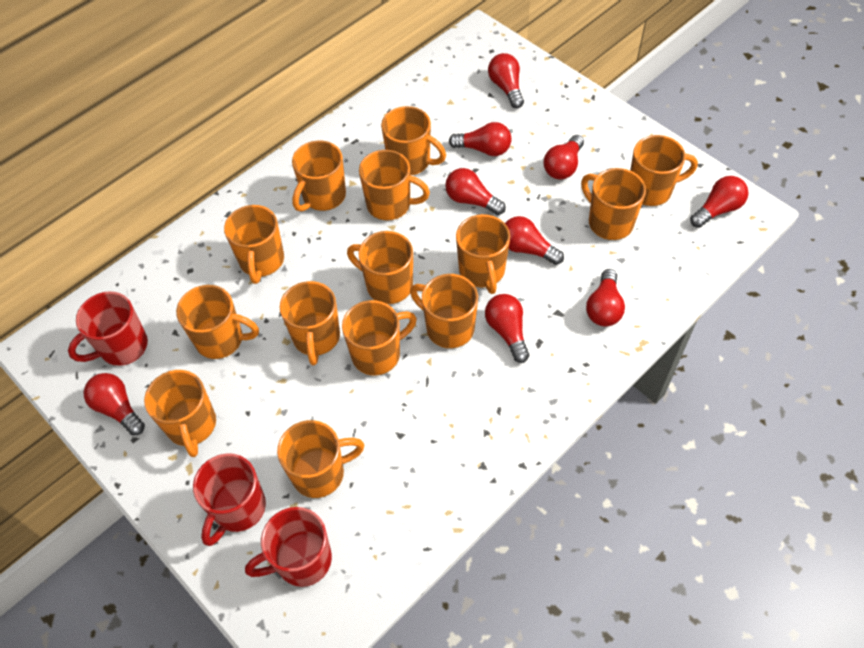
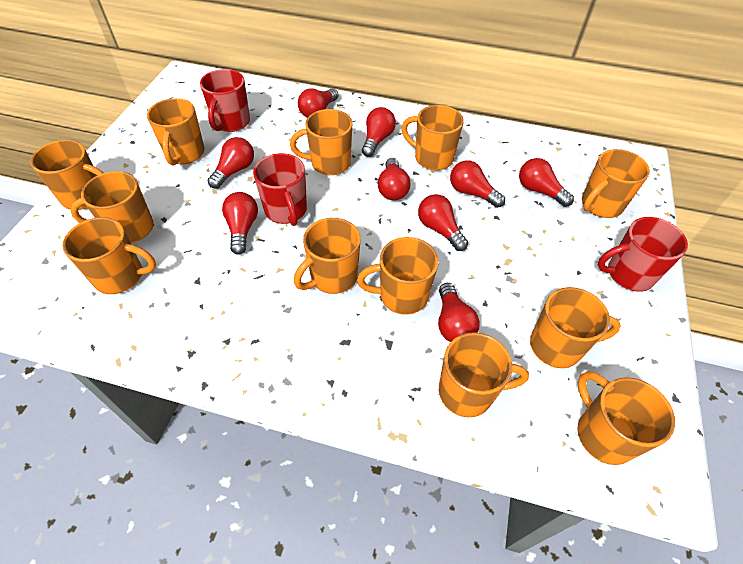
orange mug: [144,370,216,457] [176,285,259,359] [224,205,284,284] [277,420,365,498] [280,281,340,365] [292,141,346,212] [342,300,417,375] [347,231,413,304] [359,150,430,220] [381,106,446,175] [410,274,478,348] [456,214,510,294] [581,168,646,240] [630,135,698,206] = 14 -> [31,140,104,210] [62,217,156,294] [70,171,154,243] [147,98,205,165] [290,109,352,175] [294,218,361,294] [357,237,439,315] [401,105,464,170] [439,332,529,417] [530,287,621,368] [578,371,675,465] [582,149,650,218] = 12

